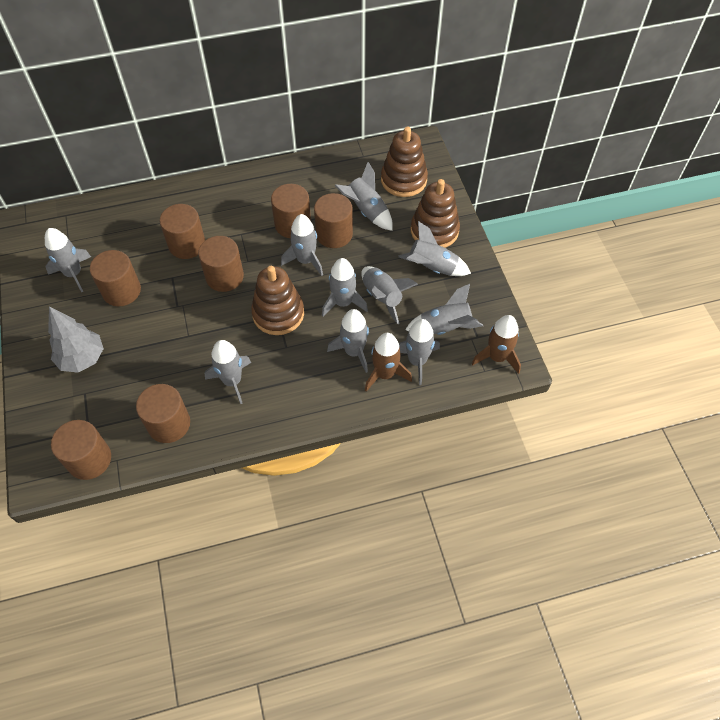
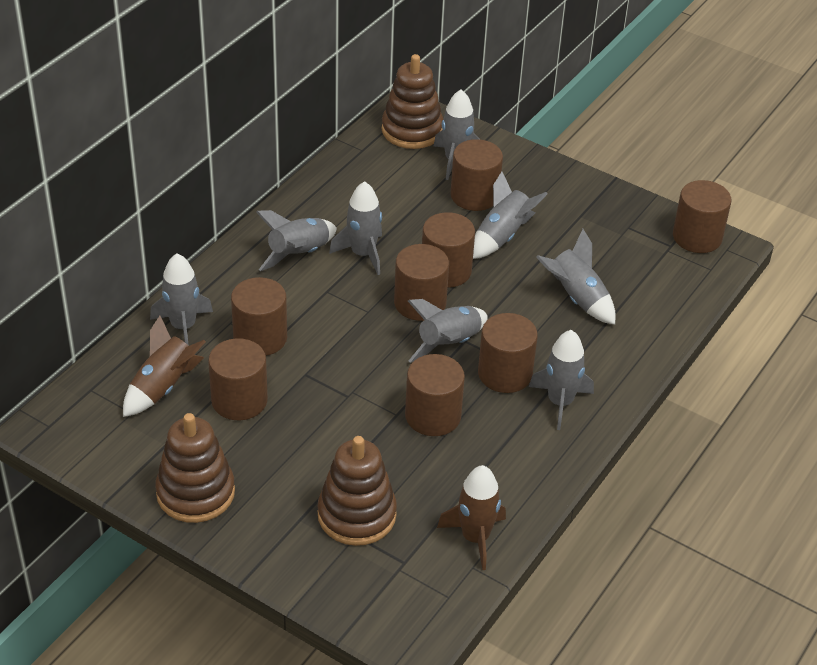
brown cylinder: [51,420,111,480] [90,250,141,306] [136,384,190,443] [159,204,205,259] [198,236,244,292] [271,184,311,238] [314,193,353,248] = 7 -> [208,338,268,420] [231,277,287,356] [394,244,449,321] [405,354,465,436] [422,212,475,288] [451,139,503,211] [478,313,538,393] [673,180,731,253] = 8
grey rocket: [45,228,91,292] [205,340,251,404] [281,214,323,276] [322,258,368,316] [327,309,369,373] [334,162,393,231] [361,266,418,324] [398,221,471,276] [399,319,440,385] [405,284,483,335] = 10 -> [150,253,213,346] [256,210,337,271] [329,181,382,275] [408,299,488,363] [434,89,481,180] [473,172,548,259] [529,330,594,430] [536,229,616,325] = 8
grey tree: [48,306,104,373] = 1 -> none = 0

